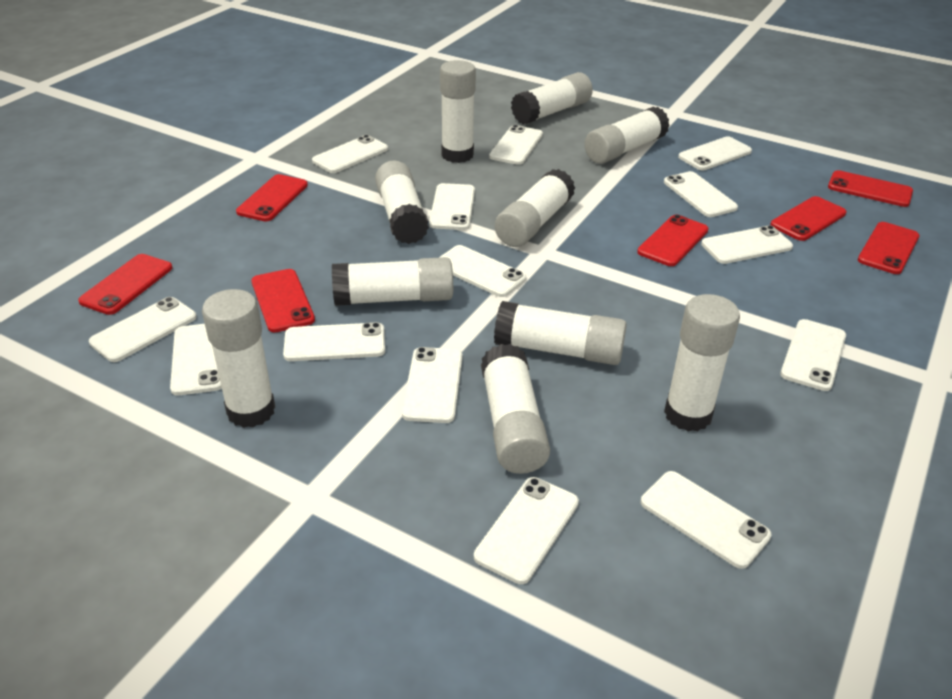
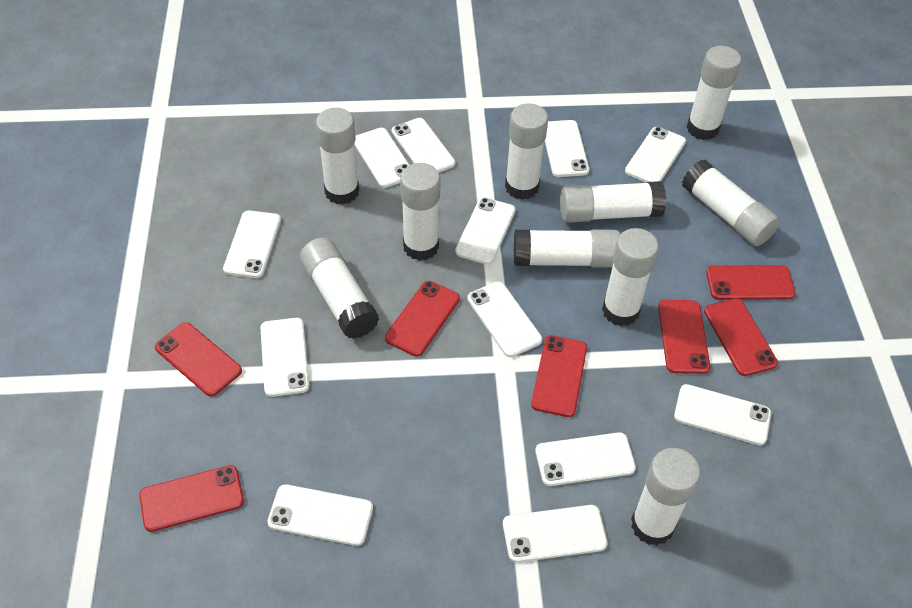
white phone: [89,297,197,362] [170,324,222,395] [283,322,385,361] [312,135,388,173] [402,347,463,423] [429,183,475,230] [439,245,526,297] [474,477,579,584] [489,125,543,165] [641,471,771,569] [664,171,738,217] [678,136,752,170] [701,225,793,264] [780,319,846,391] = 14 -> [223,211,281,278] [260,318,309,397] [268,484,373,546] [354,128,409,188] [392,118,455,173] [455,197,516,265] [467,281,542,357] [503,505,608,563] [535,432,636,486] [545,120,589,177] [625,127,686,183] [674,384,771,445] = 12

